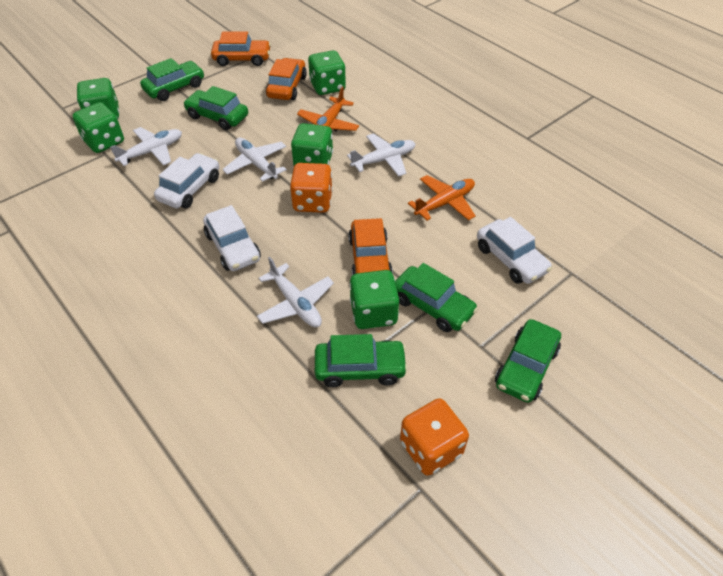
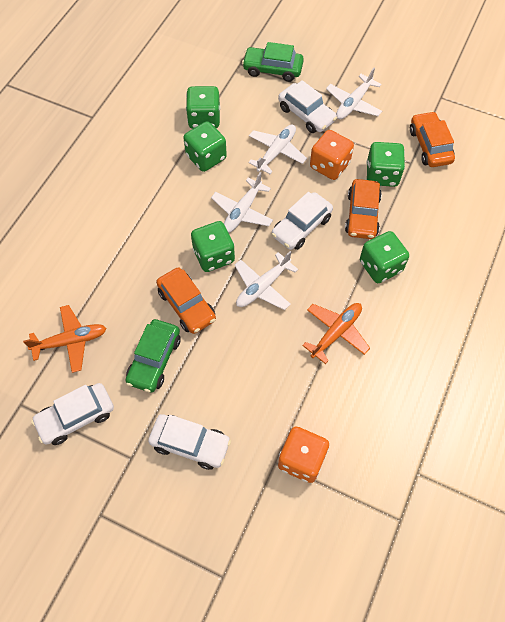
green car: [140,58,204,101] [183,86,248,130] [315,334,408,387] [395,263,478,332] [495,319,561,403] = 5 -> [126,319,181,393] [242,42,304,82] = 2
white car: [154,153,219,209] [203,205,261,271] [477,217,552,284] = 3 -> [31,383,114,445] [148,414,231,470] [271,192,333,250] [278,80,337,133] = 4

